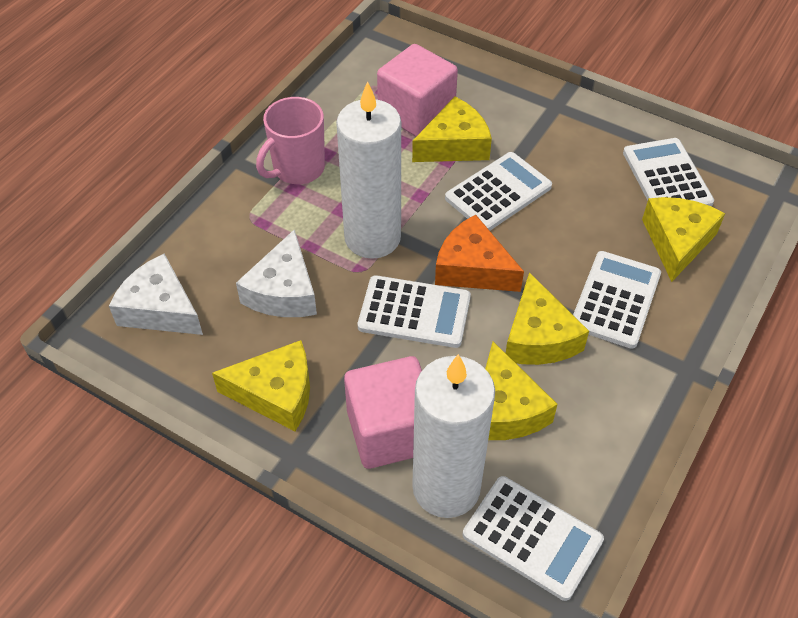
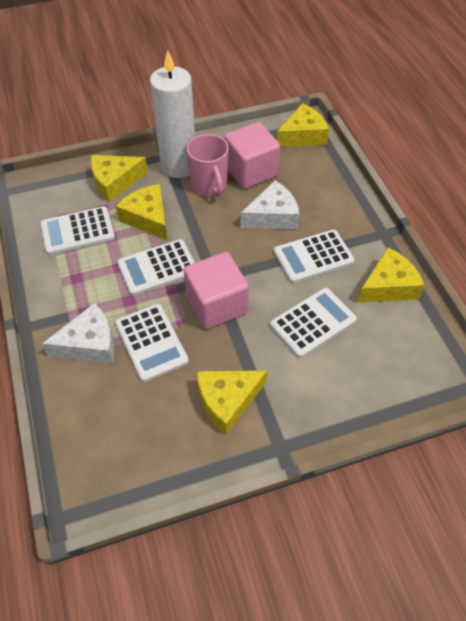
orange cheese: [435,215,524,292] = 1 -> none = 0
white candle: [336,81,401,259] [412,354,495,518] = 2 -> [150,49,195,178] = 1

